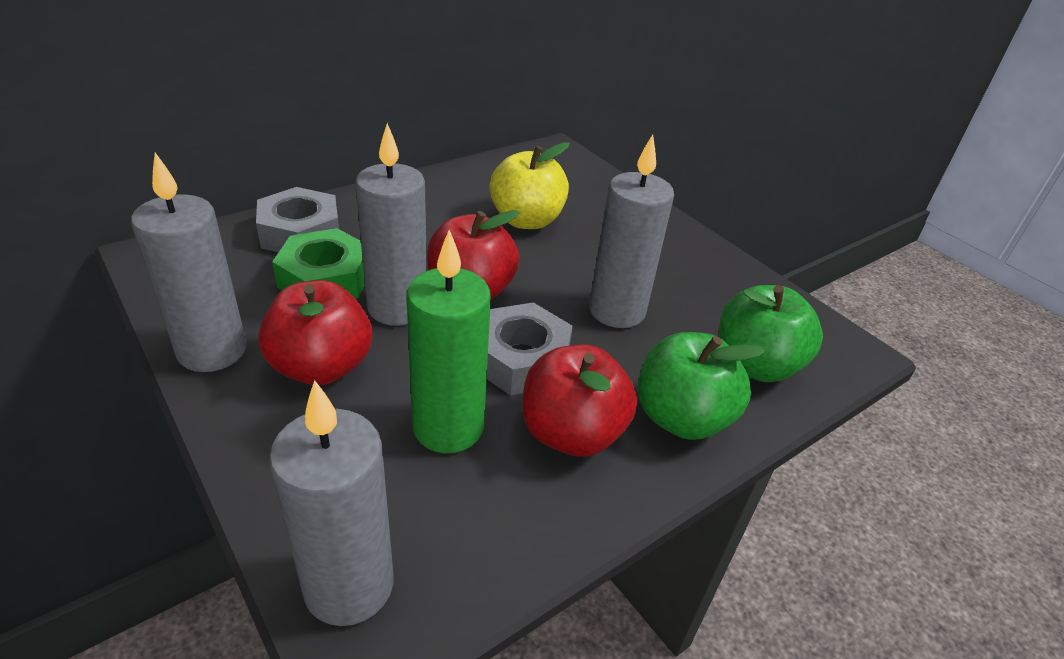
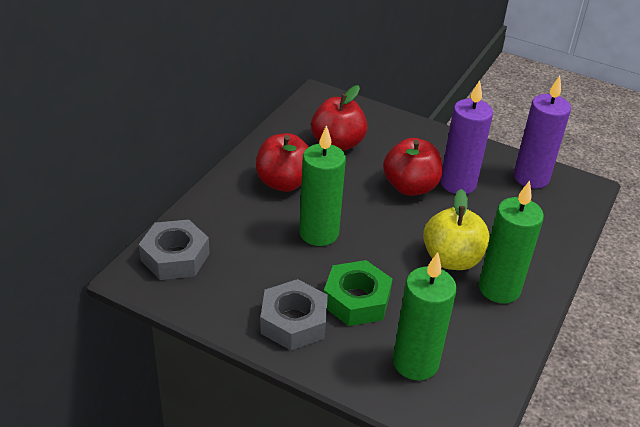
green apple: [638,332,765,440] [719,285,823,382] = 2 -> none = 0
green candle: [407,230,491,453] = 1 -> [299,125,346,246] [393,252,457,380] [479,180,544,303] = 3
grey candle: [131,153,247,372] [269,380,394,626] [355,123,427,326] [589,134,674,328] = 4 -> none = 0
purple candle: none = 0 -> [440,80,493,194] [513,76,571,189] = 2

